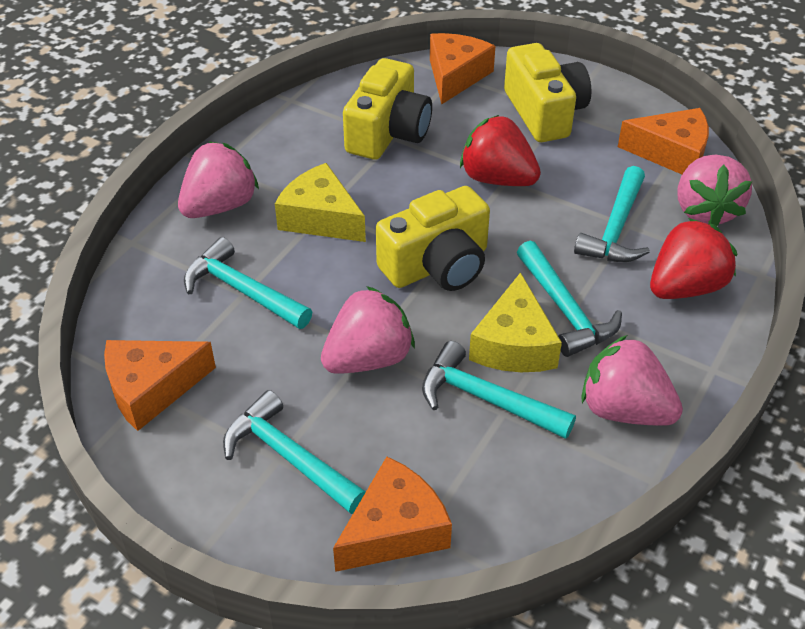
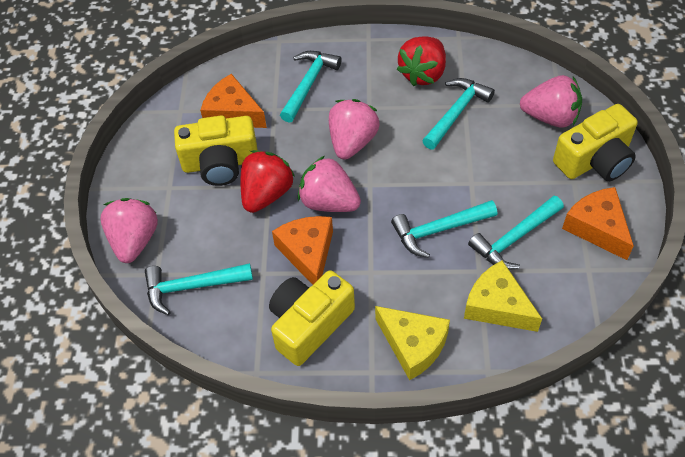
orange cheese: [104,340,216,431] [333,457,452,572] [430,33,495,104] [618,108,709,174] = 4 -> [200,74,267,128] [272,216,333,285] [562,187,634,260] = 3

